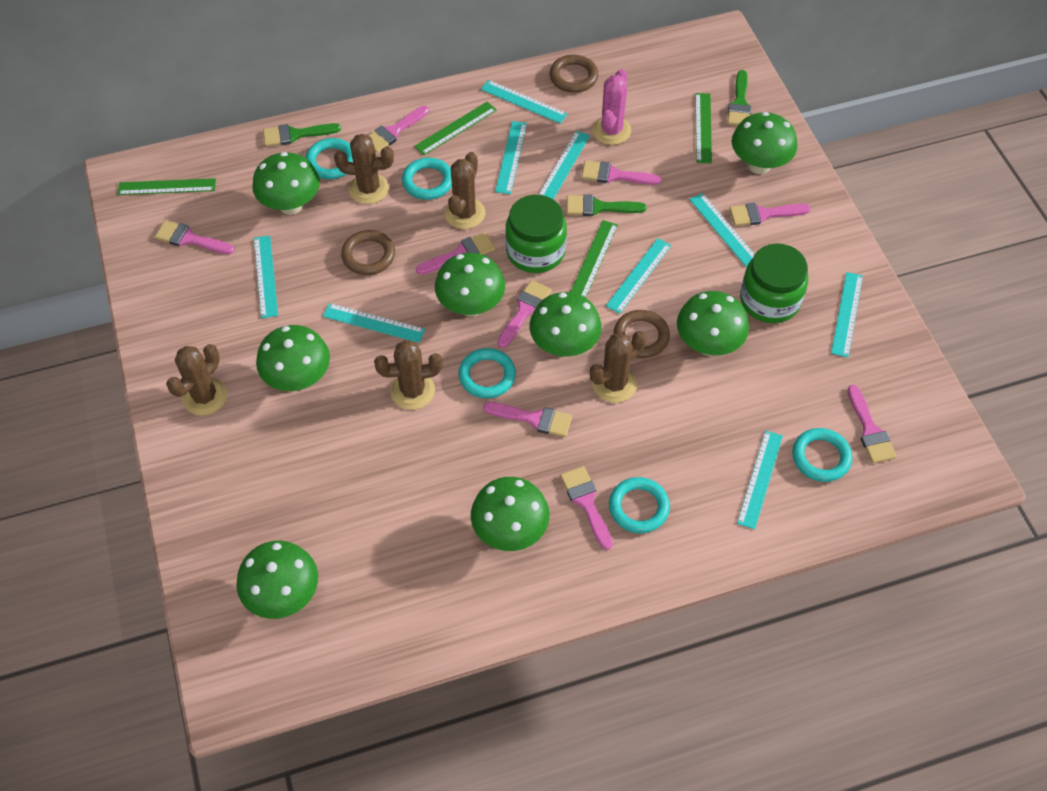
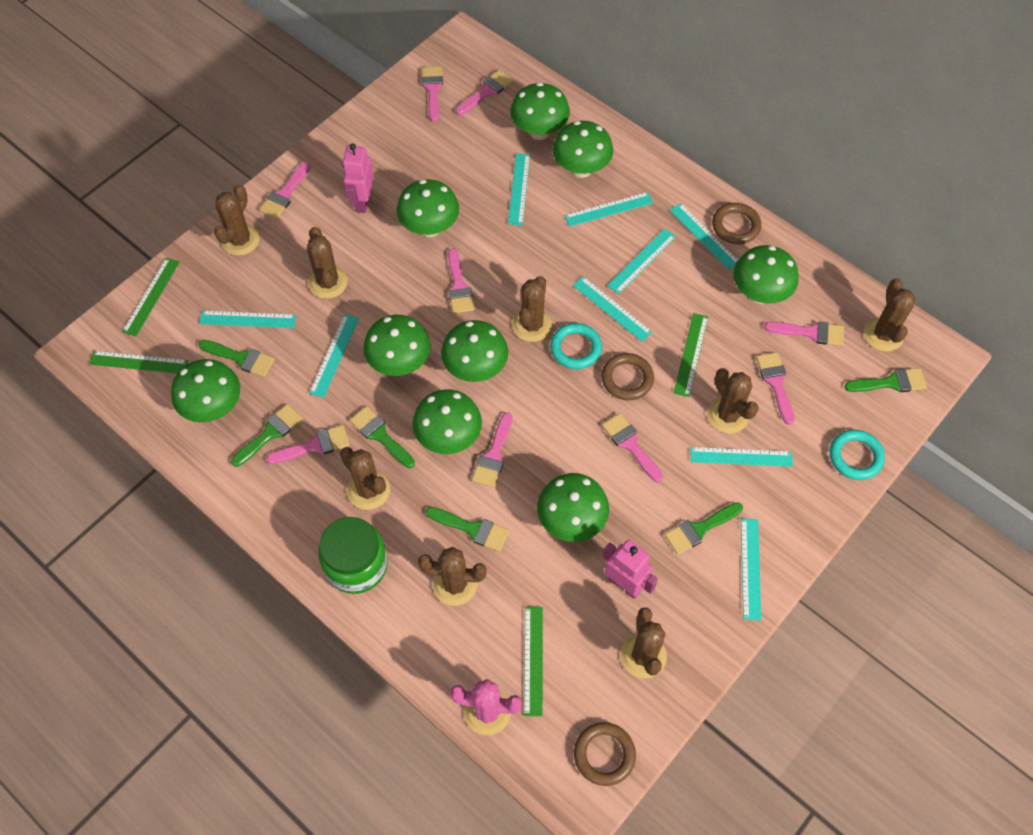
brown cactus: [166,344,227,416] [334,134,394,204] [374,340,443,410] [445,152,485,229] [590,331,646,403] = 5 -> [214,184,260,256] [307,227,348,299] [340,447,390,510] [418,547,487,606] [512,276,552,342] [621,607,667,678] [708,368,759,434] [864,278,915,351] = 8
green brush: [263,123,341,147] [566,194,647,216] [727,70,752,126] = 3 -> [198,340,275,377] [231,404,303,467] [350,406,415,468] [426,507,509,552] [665,502,743,555] [844,368,927,392] = 6
green jar: [505,195,567,273] [740,243,808,323] = 2 -> [318,517,388,594] = 1
green mushroom: [236,541,318,619] [252,152,320,215] [256,325,330,391] [435,253,505,317] [471,477,550,551] [530,292,601,357] [677,291,749,356] [732,112,797,174] = 8 -> [171,359,240,423] [363,315,431,376] [397,179,459,237] [412,389,482,454] [441,320,508,382] [510,82,570,140] [537,473,609,542] [553,121,613,178] [733,245,799,304] = 9
pink robot: none = 0 -> [342,143,374,213] [603,540,658,599] = 2
turquoise ring: [305,138,353,179] [402,158,452,200] [459,348,516,398] [609,477,670,533] [792,428,852,482] = 5 -> [550,323,602,369] [830,430,885,480] = 2

